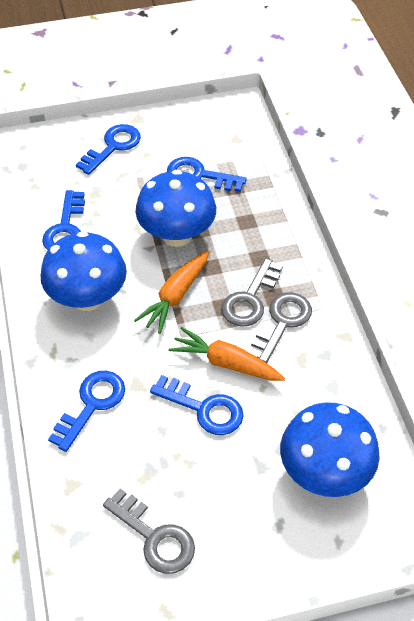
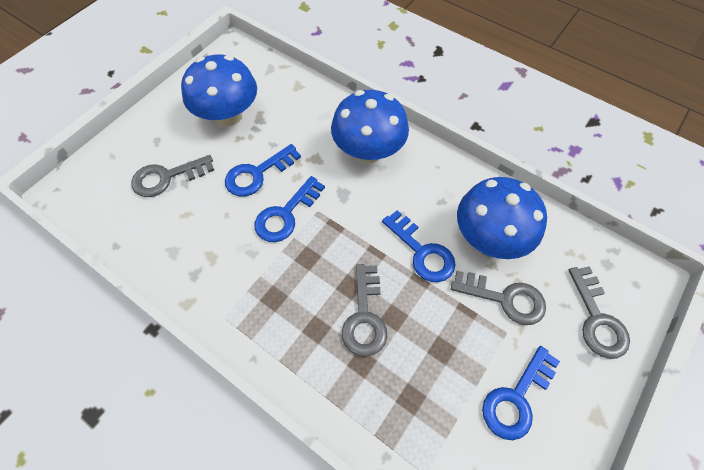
blue key: [42,190,85,250] [48,371,125,452] [76,124,141,175] [150,375,243,435] [167,157,247,192] = 5 -> [225,144,301,197] [255,176,325,242] [382,210,456,282] [482,346,560,440] = 4
grey key: [103,489,195,574] [221,258,283,327] [249,292,312,363] = 3 -> [131,155,214,197] [342,264,388,357] [451,271,546,325] [569,266,630,359] = 4
orange carrot: [134,251,209,334] [169,327,285,381] = 2 -> none = 0

